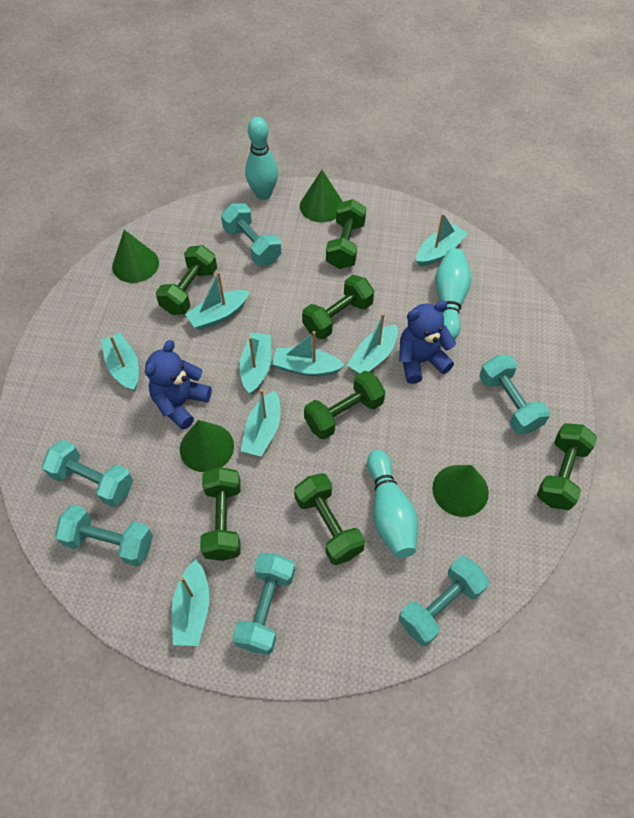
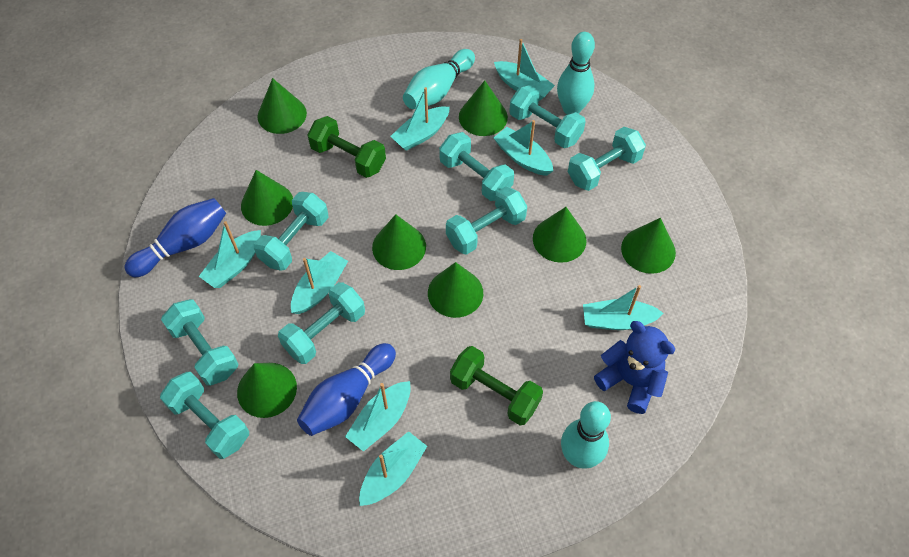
blue bowling pin: none = 0 -> [124,198,226,277] [297,343,396,436] = 2
blue teddy bear: [145,340,212,430] [399,301,456,384] = 2 -> [594,321,675,414] = 1
green cone: [112,230,159,283] [180,420,234,472] [300,170,343,222] [432,465,489,517] = 4 -> [237,363,297,418] [241,170,293,226] [258,78,307,134] [372,214,426,270] [428,262,483,318] [459,80,508,136] [533,207,586,263] [621,218,676,274] = 8
green dumbbell: [156,245,217,315] [200,467,241,561] [294,473,365,565] [302,275,374,339] [304,371,386,440] [326,199,366,269] [537,423,597,510] = 7 -> [307,116,386,178] [450,346,543,425] = 2
turquoise dumbbell: [42,440,133,507] [55,505,153,567] [221,203,281,266] [233,553,295,655] [399,556,489,646] [479,355,550,434] = 6 -> [160,372,249,459] [161,299,238,386] [254,192,328,271] [278,282,365,364] [439,132,514,201] [446,186,527,255] [509,85,586,148] [568,127,646,191] = 8

